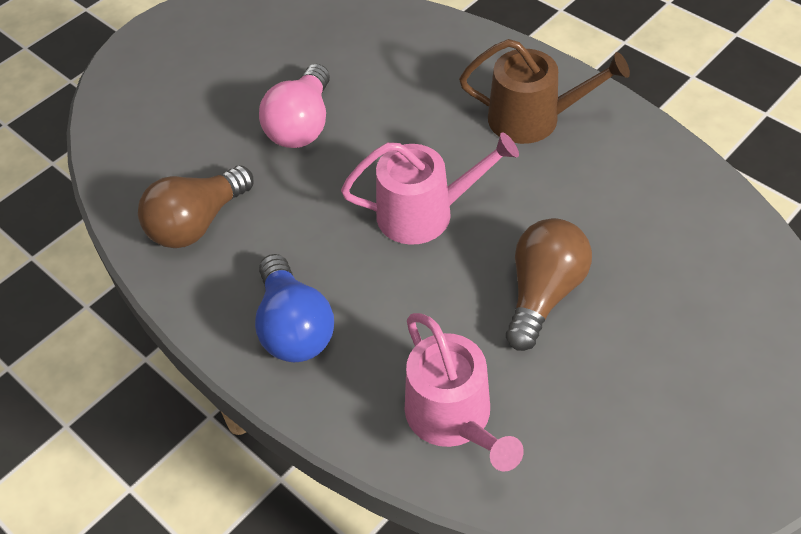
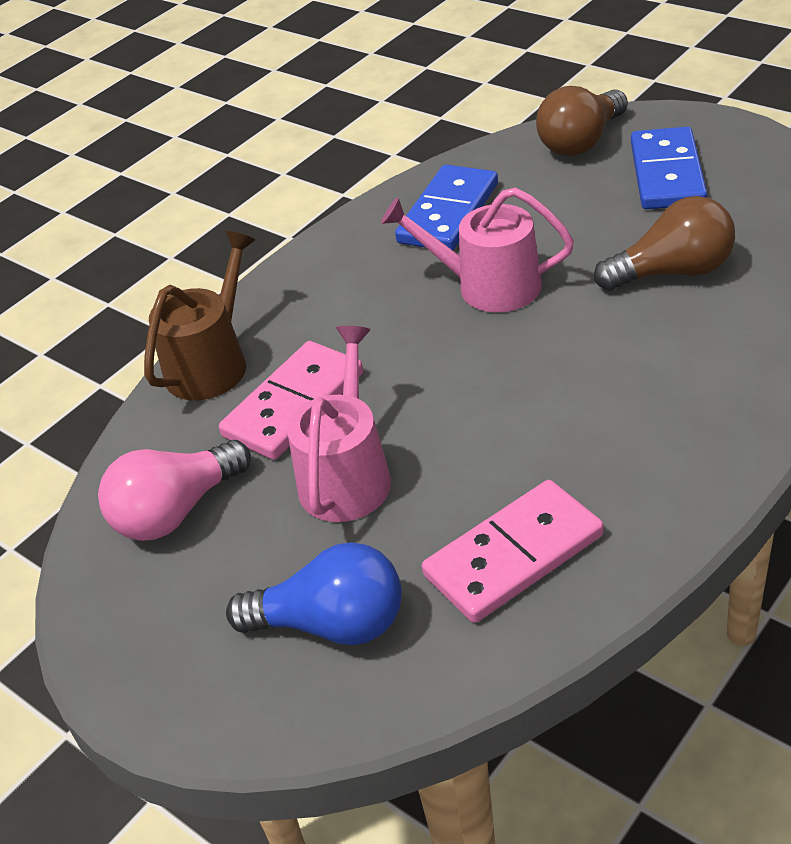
blue domino: none = 0 -> [395,165,498,250] [631,127,707,209] = 2
pink domino: none = 0 -> [219,341,363,460] [422,480,604,623] = 2

